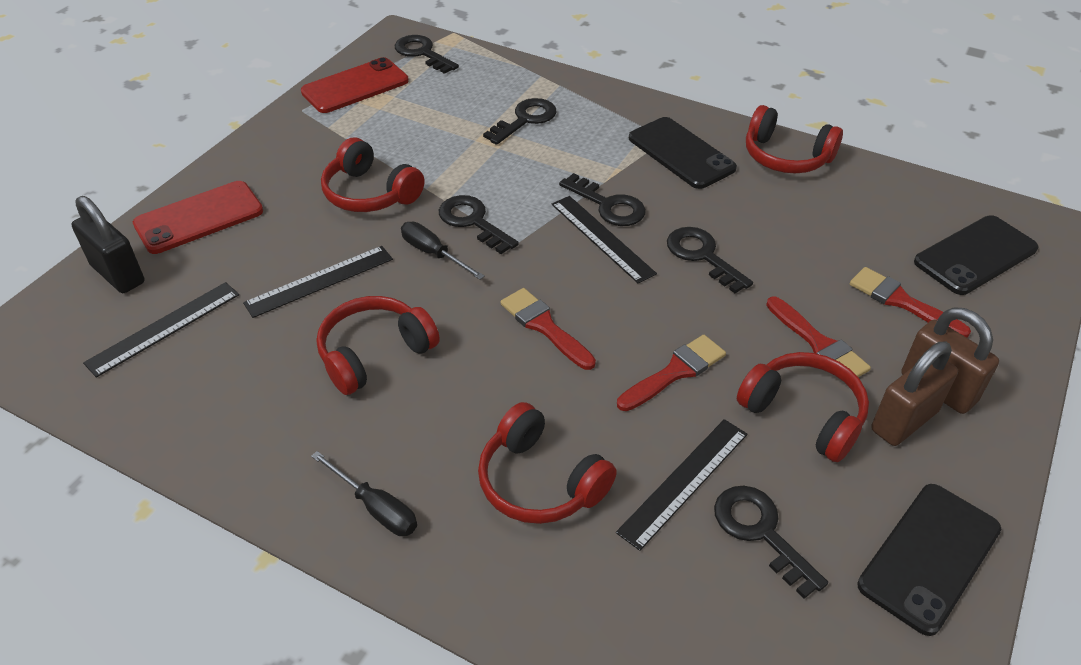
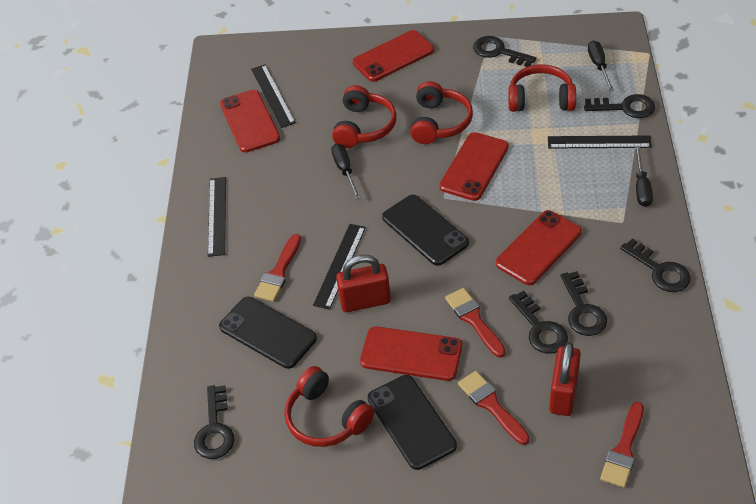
black padlock: [72,196,145,293] = 1 -> none = 0
black screwdriver: [311,451,417,536] [401,222,485,280] = 2 -> [331,143,360,199] [588,41,614,91] [635,146,653,207] = 3
brown padlock: [871,342,958,446] [902,307,999,414] = 2 -> none = 0
red headphones: [317,296,440,395] [321,137,424,212] [478,402,617,524] [737,352,869,462] [746,105,843,173] = 5 -> [285,366,374,447] [332,85,397,148] [410,81,473,144] [509,64,576,112] = 4
red padlock: none = 0 -> [336,255,391,312] [549,342,581,416] = 2
red phone: [133,181,263,254] [301,57,409,113] = 2 -> [220,90,280,153] [353,30,434,82] [360,326,462,381] [439,132,509,201] [496,210,582,285] = 5

